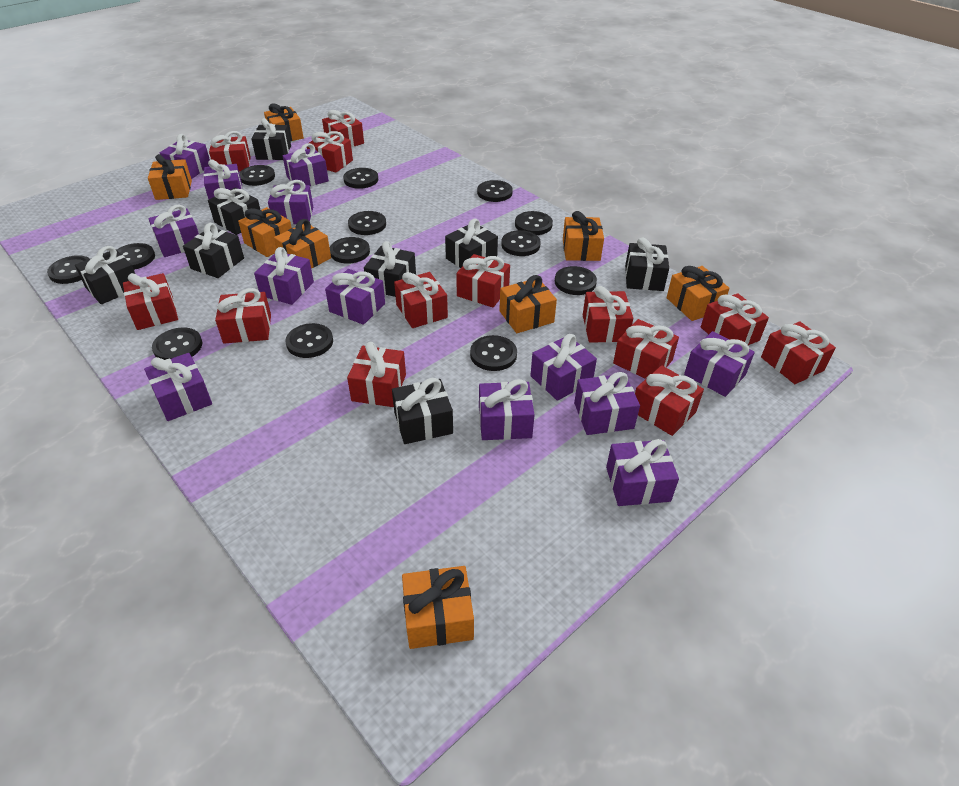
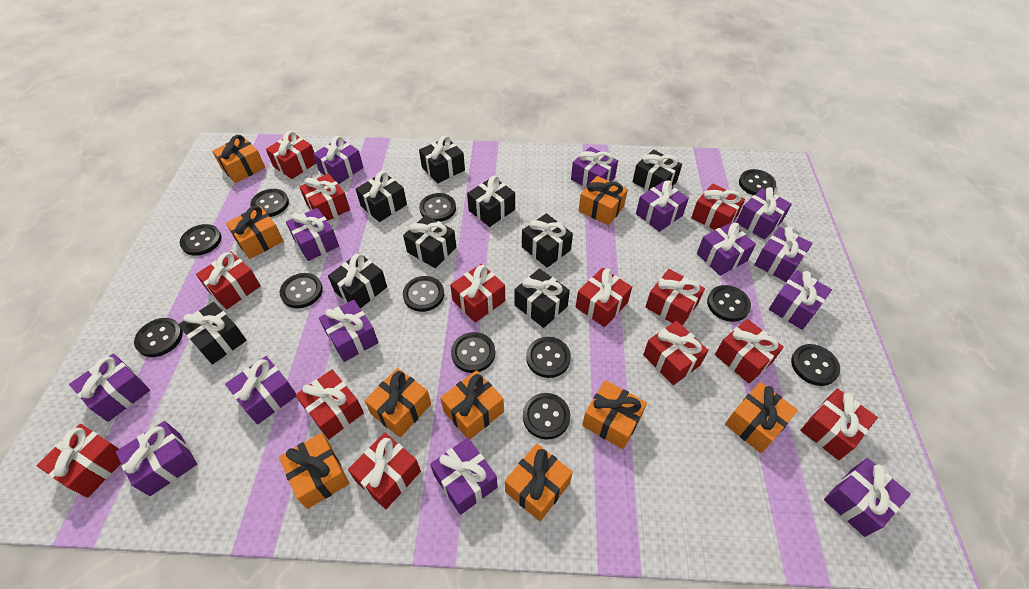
black button: [47,255,90,284] [117,243,155,270] [152,327,202,360] [239,165,275,186] [285,323,333,358] [330,237,370,264] [343,168,378,189] [348,211,386,235] [470,335,517,371] [477,180,513,202] [501,230,541,256] [515,211,553,235] [555,266,597,295] = 13 -> [134,318,183,357] [180,224,222,256] [250,189,289,217] [279,273,323,308] [403,276,444,312] [419,193,456,222] [451,332,495,373] [523,393,570,439] [526,337,571,378] [707,285,751,322] [739,169,776,195] [791,344,840,386] = 12
black gift: [75,246,135,304] [183,223,244,278] [208,188,260,235] [251,118,291,160] [364,241,416,297] [392,378,453,444] [445,218,498,268] [625,237,669,291] = 8 -> [178,302,247,364] [328,253,387,309] [356,171,407,222] [403,215,456,268] [419,136,465,183] [467,176,515,227] [514,268,570,328] [522,213,573,268] [633,150,682,191] = 9
orange gift: [148,154,192,200] [238,207,292,257] [264,103,304,141] [274,219,331,268] [402,566,474,649] [499,275,557,333] [563,211,604,261] [667,266,730,321] = 8 -> [212,135,265,183] [226,206,284,259] [279,433,349,509] [364,368,431,438] [440,370,504,439] [505,443,573,521] [579,176,628,225] [582,380,647,449] [725,382,798,453] = 9
purple gift: [144,353,212,421] [148,205,199,257] [160,134,210,179] [204,160,243,199] [254,247,314,305] [268,180,313,224] [283,143,329,186] [325,269,385,325] [479,379,535,440] [530,334,597,401] [574,372,640,435] [606,439,679,506] [684,331,755,397] = 13 -> [69,354,150,422] [116,421,197,496] [225,356,296,424] [286,208,339,261] [313,136,364,184] [319,300,379,362] [430,438,497,515] [571,147,618,188] [636,180,689,232] [697,222,756,276] [736,187,792,240] [754,227,813,282] [769,270,832,330] [824,458,911,537] = 14

